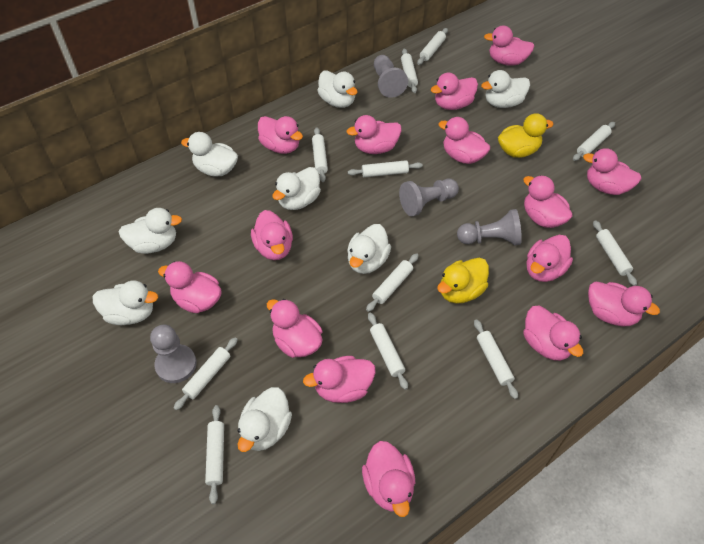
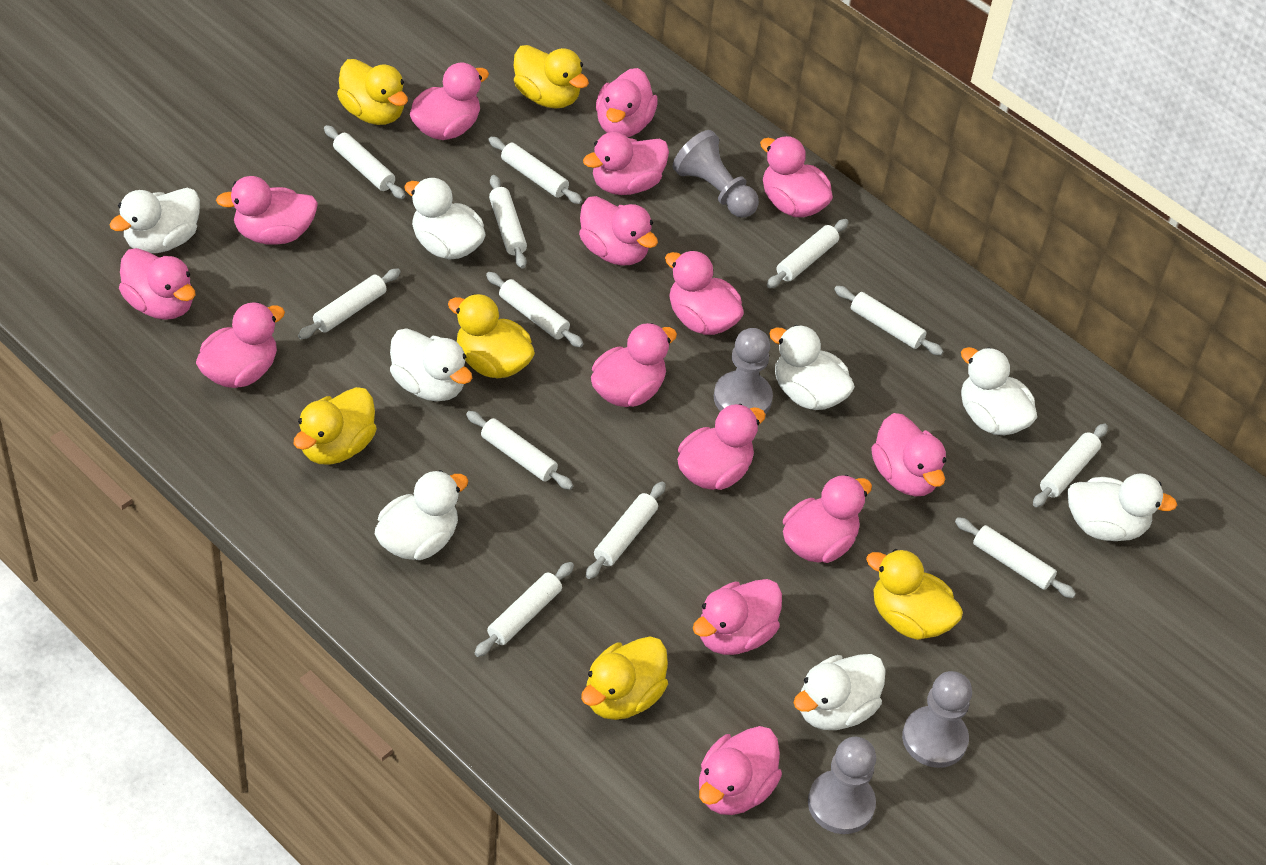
white rolling pin: [174,337,238,410] [205,405,224,504] [312,127,328,182] [348,160,423,178] [366,253,419,312] [368,313,408,390] [401,49,418,93] [417,28,448,65] [474,319,518,399] [573,122,615,161] [593,220,637,286] = 11 -> [298,268,401,339] [324,125,405,199] [466,411,573,490] [474,562,574,657] [486,272,583,347] [488,137,582,204] [489,175,527,269] [586,482,666,579] [767,219,848,288] [834,286,944,355] [955,517,1076,598] [1033,424,1108,507] = 12
yellow duck: [437,258,489,304] [498,113,554,158] = 2 -> [294,387,377,465] [337,59,408,125] [448,294,535,379] [514,45,589,109] [581,636,668,720] [866,549,963,640] = 6

